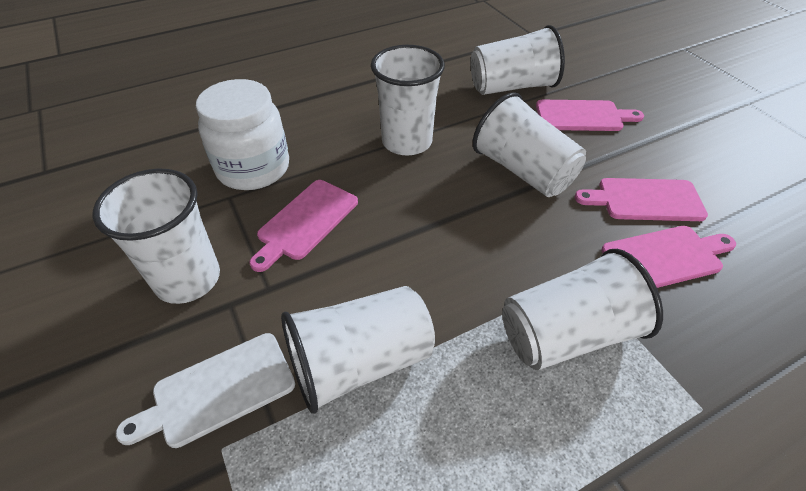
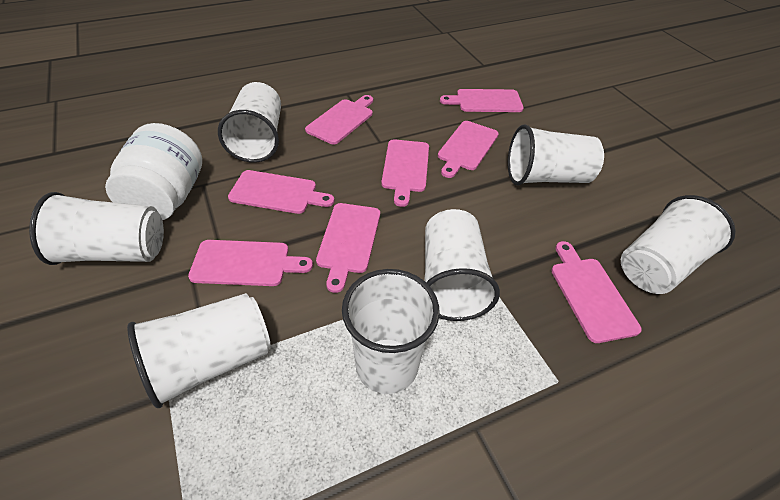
pink cutting board: [249,180,358,272] [536,100,644,131] [575,178,708,221] [602,226,736,288] = 4 -> [188,240,313,286] [228,170,334,214] [305,95,373,144] [316,203,380,293] [381,139,429,207] [438,121,499,178] [440,89,524,112] [551,241,642,343] = 8
white cup: [93,168,220,304] [281,286,435,414] [371,45,445,156] [470,25,565,95] [473,92,586,197] [502,249,663,370] = 6 -> [29,192,164,265] [127,293,271,408] [218,82,281,163] [342,269,440,394] [424,209,500,321] [508,124,604,185] [621,195,736,294] = 7
white cutting board: [116,333,295,448] = 1 -> none = 0

